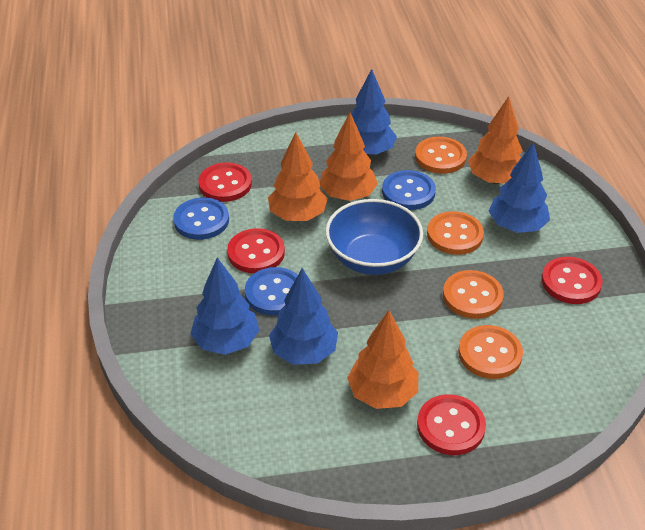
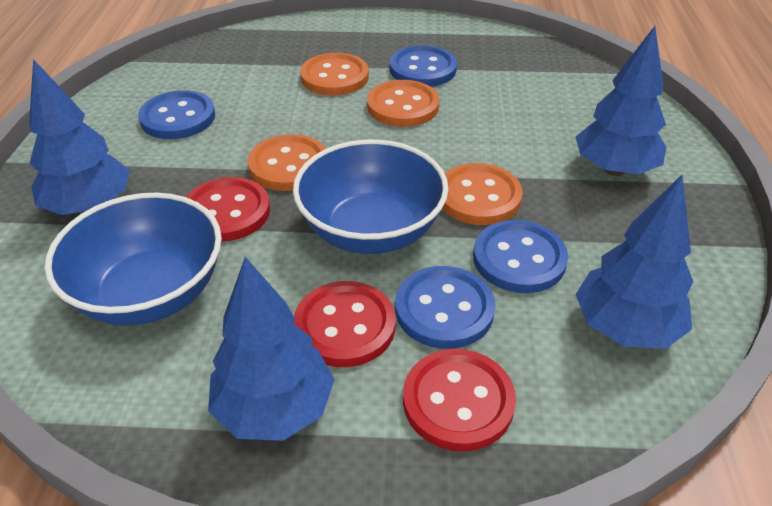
blue bowl: [325,199,423,275] = 1 -> [45,192,222,326] [293,139,449,254] = 2
blue button: [173,198,229,240] [245,267,298,316] [382,170,436,210] = 3 -> [138,90,215,139] [390,45,457,87] [395,266,495,349] [473,220,568,293] = 4
orange tree: [268,132,328,221] [320,113,378,201] [347,310,418,409] [468,96,523,184] = 4 -> none = 0
red button: [198,163,252,202] [227,228,285,273] [417,394,486,455] [542,257,603,304] = 4 -> [186,177,270,242] [294,281,396,367] [403,349,516,452] = 3

